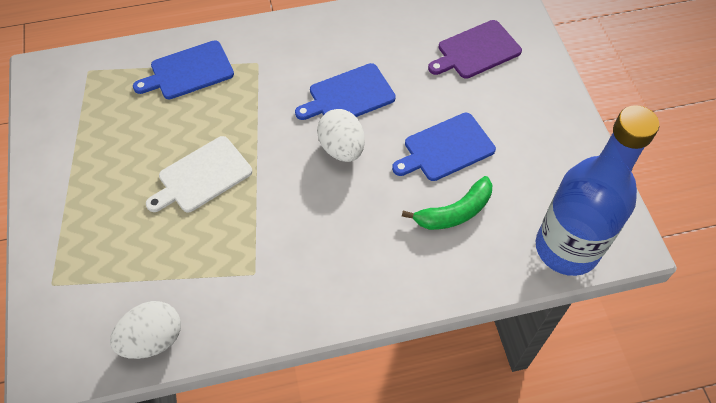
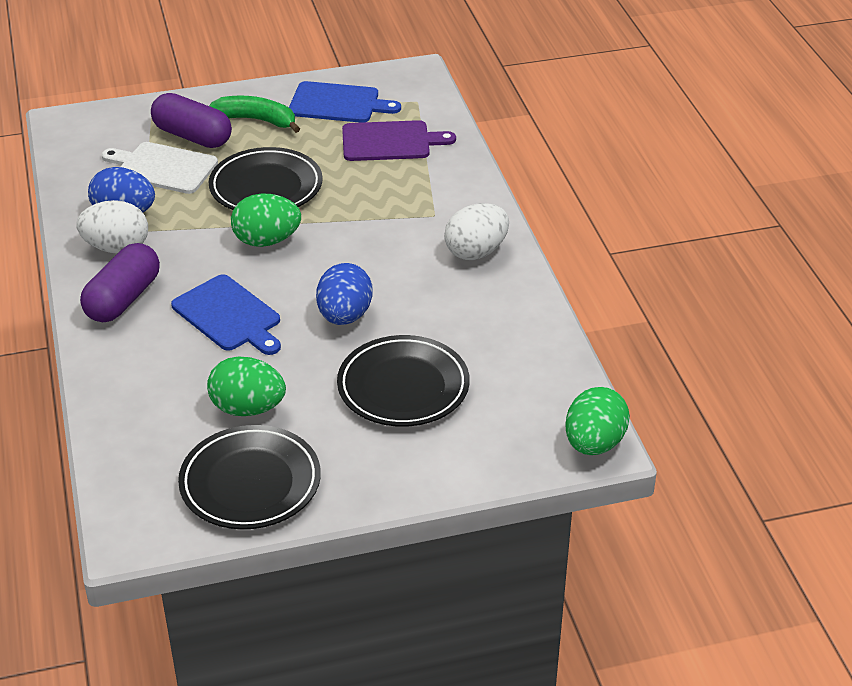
black plate: none = 0 -> [178,425,321,529] [209,147,323,210] [337,335,470,427] = 3
blue bottle: [536,105,659,276] = 1 -> none = 0
blue cutting board: [133,40,234,99] [295,63,396,120] [392,113,496,181] = 3 -> [171,274,281,355] [289,81,401,123] = 2
blue egg: none = 0 -> [88,167,155,212] [316,263,373,325] = 2
green egg: none = 0 -> [207,357,286,416] [231,193,301,247] [566,387,630,455] = 3
purple capsule: none = 0 -> [80,243,160,322] [151,93,232,148] = 2

